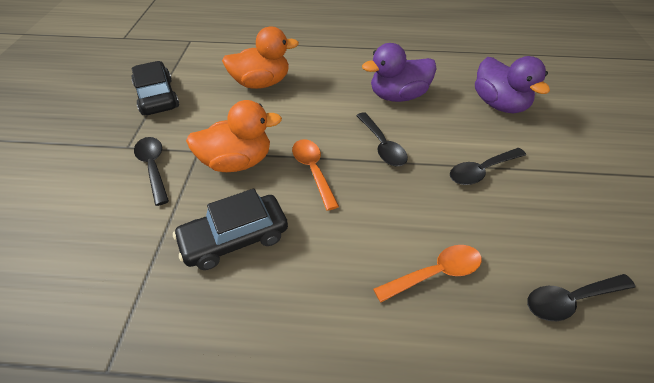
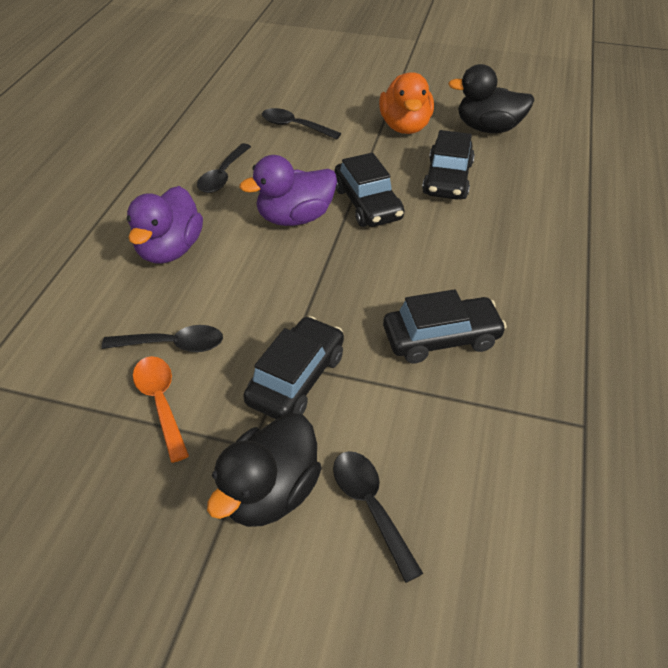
black car: [131,61,179,115] [173,189,288,270] = 2 -> [243,316,344,419] [335,153,404,227] [383,289,507,364] [422,130,475,200] = 4
black duck: none = 0 -> [207,413,322,527] [448,64,534,133] = 2
orange duck: [186,100,282,172] [222,27,299,89] = 2 -> [379,72,434,134] = 1
orange spoon: [292,139,339,211] [373,245,482,303] = 2 -> [133,356,189,463] = 1

